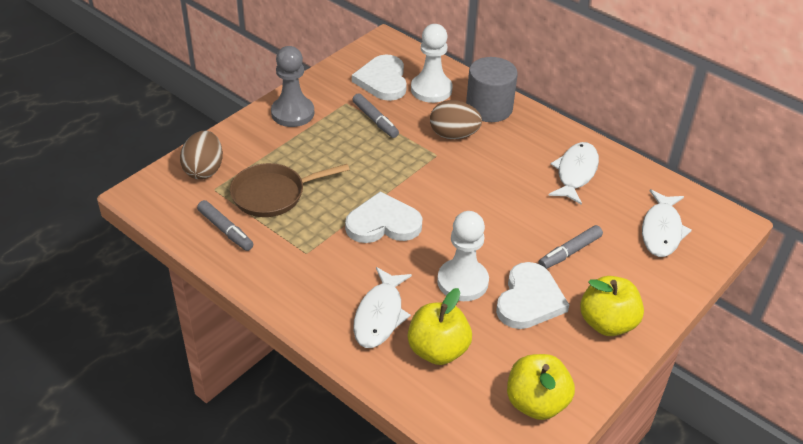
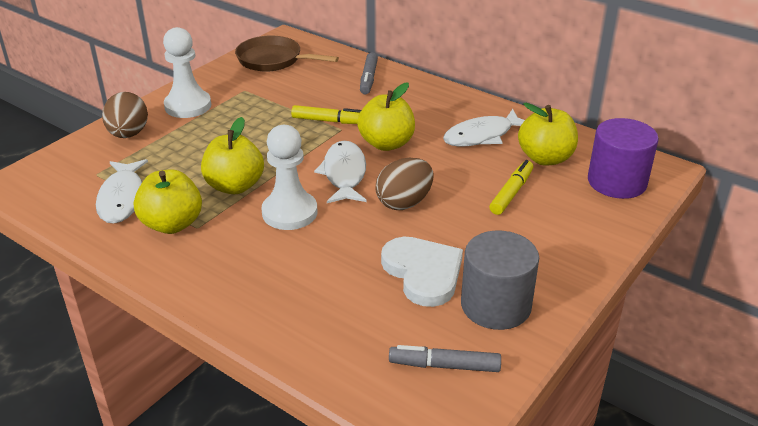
grey marker: [197,200,253,251] [352,93,399,138] [539,225,603,269] = 3 -> [360,52,378,94] [389,345,501,372] = 2
grey pawn: [271,46,314,127] = 1 -> none = 0
purple cylinder: none = 0 -> [588,118,659,199] = 1
white heart: [345,192,422,243] [352,54,407,101] [496,262,569,329] = 3 -> [381,237,463,307] = 1
yellow apple: [408,288,472,365] [507,354,575,420] [580,276,644,336] = 3 -> [134,169,202,234] [201,117,264,194] [357,82,415,151] [518,103,578,166] = 4
yellow marker: none = 0 -> [291,105,361,124] [489,160,533,215] = 2

